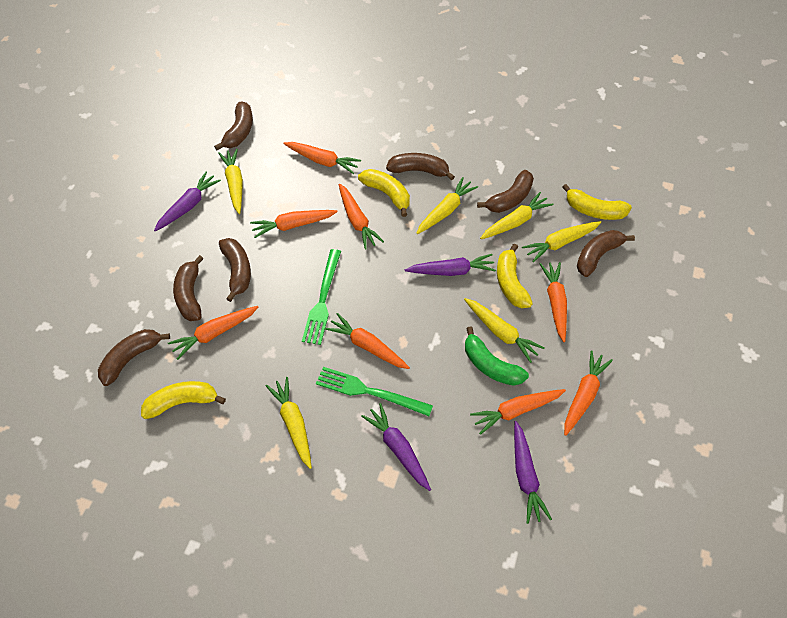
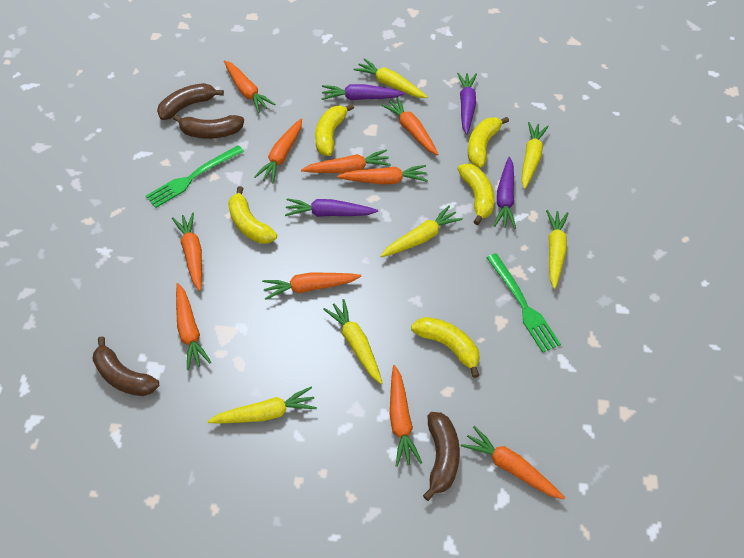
brown banana: [98,329,170,386] [173,255,204,321] [214,101,253,150] [219,238,251,302] [386,153,455,180] [477,170,534,213] [577,230,635,277] = 7 -> [92,336,159,396] [157,83,224,120] [173,115,244,139] [423,412,460,501] = 4
green banana: [465,326,529,386] = 1 -> none = 0
orange carrot: [168,306,258,360] [250,210,338,238] [283,142,361,174] [325,313,410,369] [338,184,384,250] [470,389,566,435] [540,262,567,342] [564,350,613,436] = 8 -> [172,213,202,291] [176,283,211,370] [224,60,275,113] [254,119,302,183] [262,273,361,300] [301,150,391,173] [337,165,428,184] [381,97,438,155] [390,365,422,467] [461,426,565,500] = 10
yellow banana: [141,381,226,419] [358,169,410,217] [497,243,533,308] [562,184,632,220] = 4 -> [228,186,277,244] [315,104,354,156] [411,317,480,378] [458,163,494,225] [468,117,509,167] = 5

